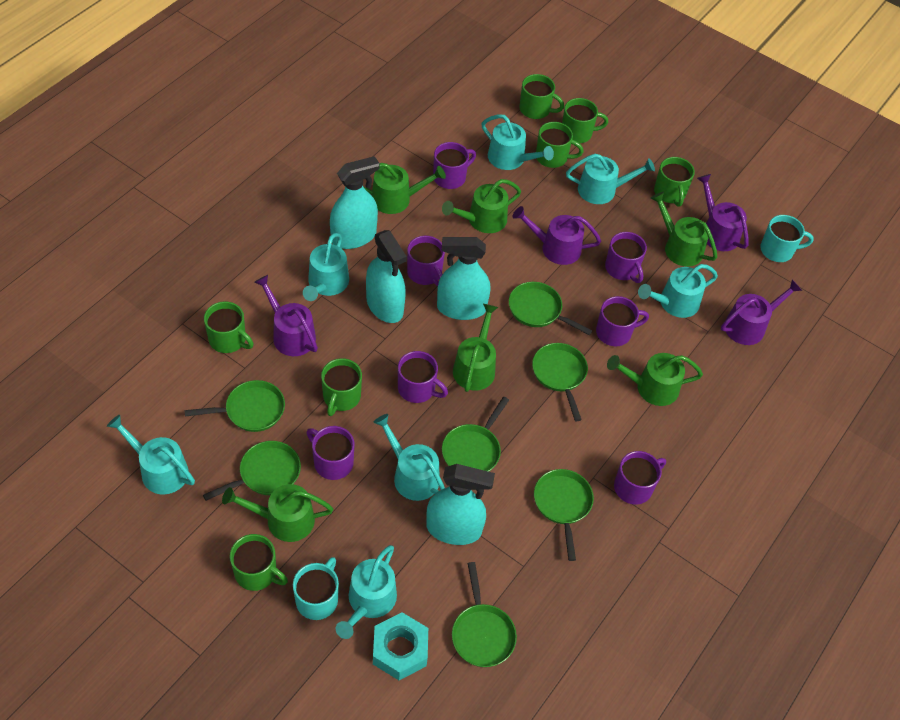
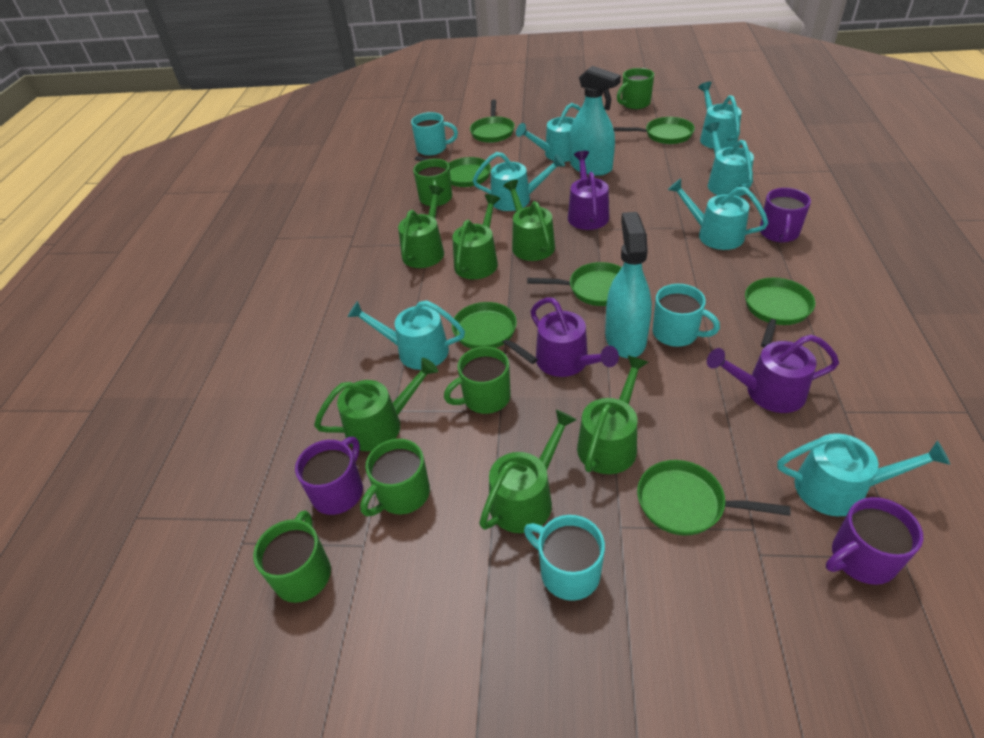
green mug: [204,301,254,353] [230,534,288,591] [321,358,362,416] [519,74,564,119] [536,122,584,168] [562,98,608,143] [654,157,695,207] = 7 -> [253,510,331,603] [360,439,430,516] [413,159,452,206] [444,346,511,414] [617,68,654,109] = 5
purple mug: [307,426,354,480] [398,351,448,403] [407,236,445,286] [433,142,476,189] [596,296,649,346] [605,232,647,283] [614,451,666,505] = 7 -> [295,437,363,515] [760,188,811,243] [826,497,923,585] = 3
purple watering can: [255,275,318,356] [512,206,601,265] [697,174,749,251] [721,280,802,345] = 4 -> [530,297,619,377] [568,151,609,230] [707,335,839,413] = 3
turquoise mug: [293,557,339,620] [760,215,814,262] = 2 -> [411,112,458,156] [524,515,605,601] [653,284,720,347] = 3
turquoise nut: [373,612,428,680] = 1 -> none = 0
turquoise spray bottle: [330,156,380,249] [366,230,407,323] [426,464,495,545] [437,237,490,320] = 4 -> [570,66,621,176] [605,212,652,358] = 2

